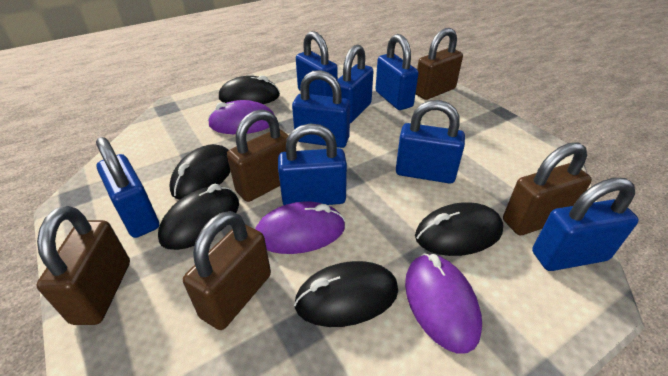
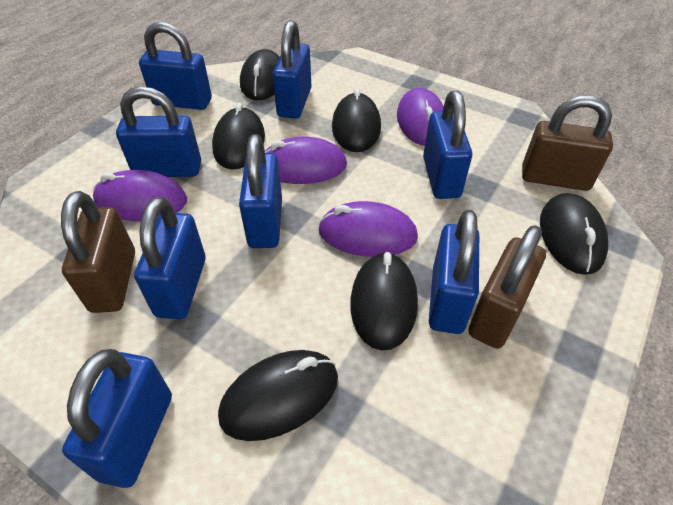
black mouse: [158,184,239,250] [169,144,231,199] [219,75,280,104] [294,261,398,327] [415,202,503,256] = 5 -> [212,102,265,170] [218,350,338,441] [240,49,280,100] [332,88,381,152] [350,252,418,351] [540,193,608,275] = 6
brown padlock: [36,206,130,325] [183,211,271,330] [227,109,289,202] [416,28,463,100] [503,142,592,235] = 5 -> [61,191,135,313] [468,225,546,349] [522,95,613,191] = 3
purple mouse: [208,100,275,134] [255,202,345,254] [405,254,482,354] = 3 -> [93,170,187,221] [265,137,347,184] [318,201,418,257] [397,88,444,146] = 4

